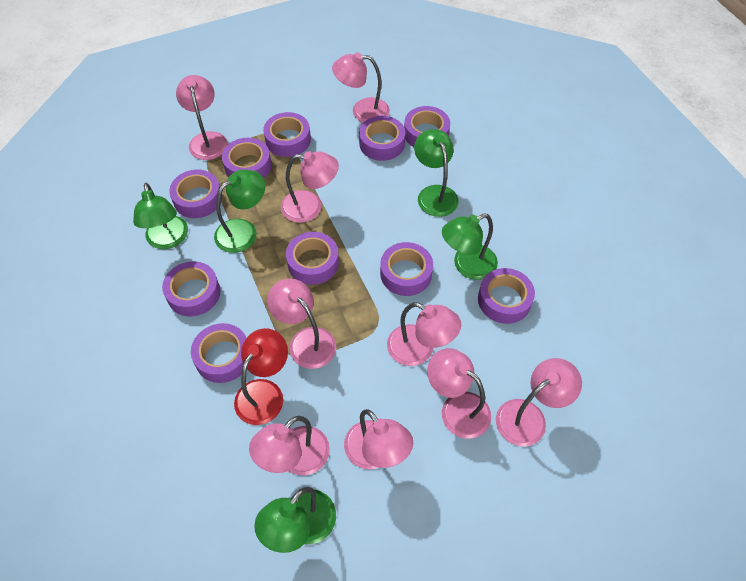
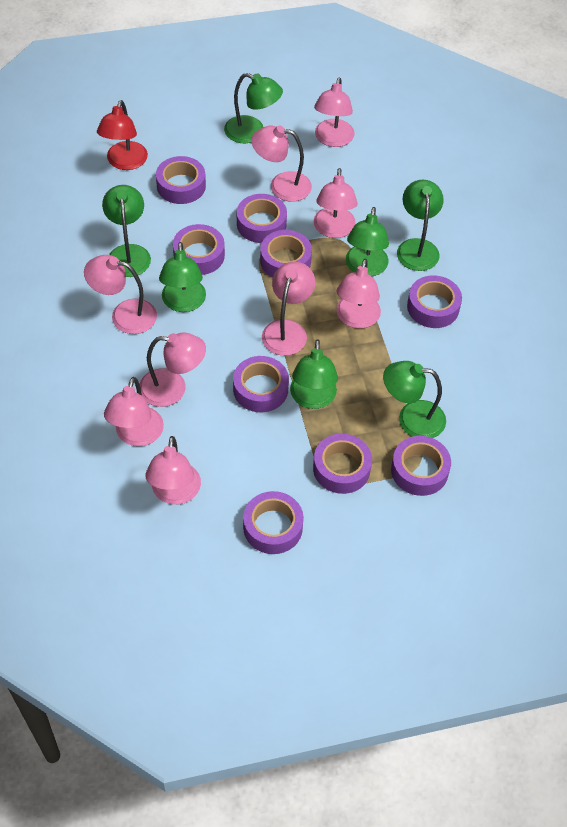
green lamp: [133,183,188,249] [214,170,265,253] [254,487,336,553] [414,129,458,217] [442,214,498,280] = 5 -> [102,185,151,277] [159,242,206,312] [224,73,283,143] [290,339,338,409] [346,207,389,276] [383,361,446,438] [397,180,444,271] = 7
purple tape: [162,261,220,316] [169,170,222,218] [191,323,246,383] [222,138,272,178] [263,112,311,157] [286,232,339,285] [359,116,405,161] [380,242,433,296] [404,106,450,147] [478,268,535,324] = 10 -> [156,156,206,204] [173,224,225,275] [233,356,289,412] [237,194,287,243] [243,491,304,554] [260,230,312,278] [313,434,372,494] [391,436,451,496] [407,275,462,328] = 9

